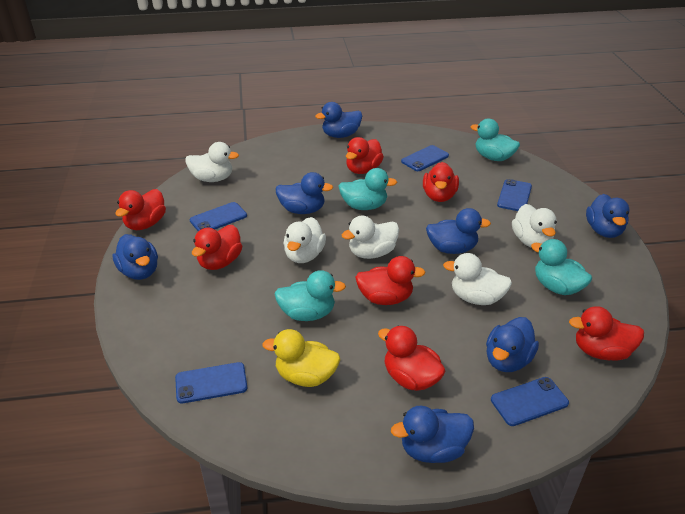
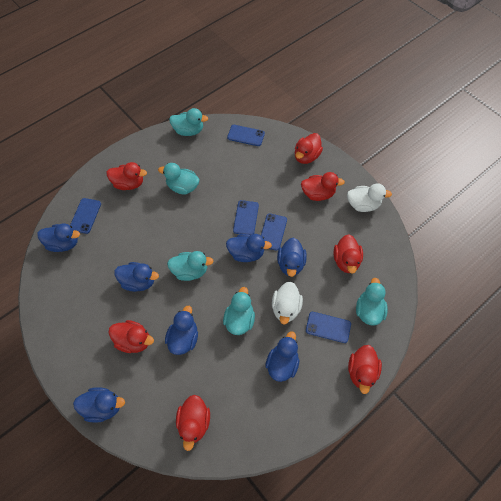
turquoise duck: [274,270,346,321] [339,168,397,210] [471,119,520,161] [531,239,592,295] = 4 -> [158,163,200,194] [167,251,214,281] [169,108,208,136] [223,287,255,335] [356,278,388,325] = 5
white duck: [185,142,239,182] [283,217,326,263] [342,216,399,259] [443,253,512,305] [512,204,557,248] = 5 -> [272,282,303,325] [347,183,392,212] = 2
yellow duck: [262,329,340,387] = 1 -> none = 0

